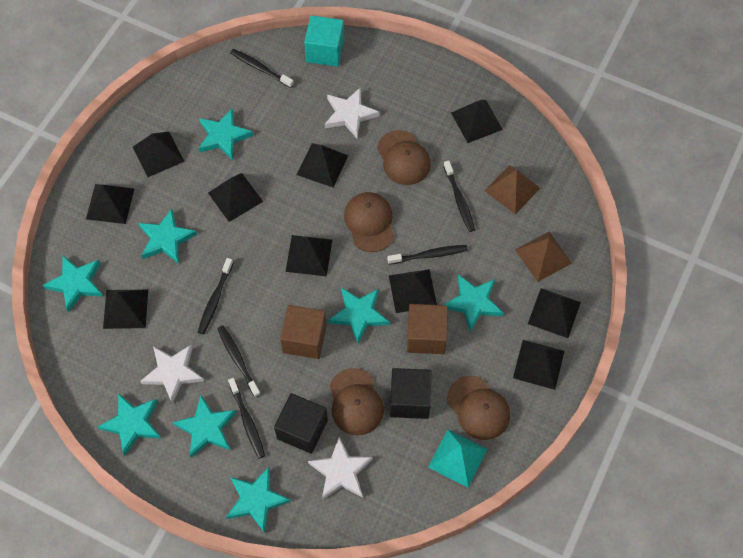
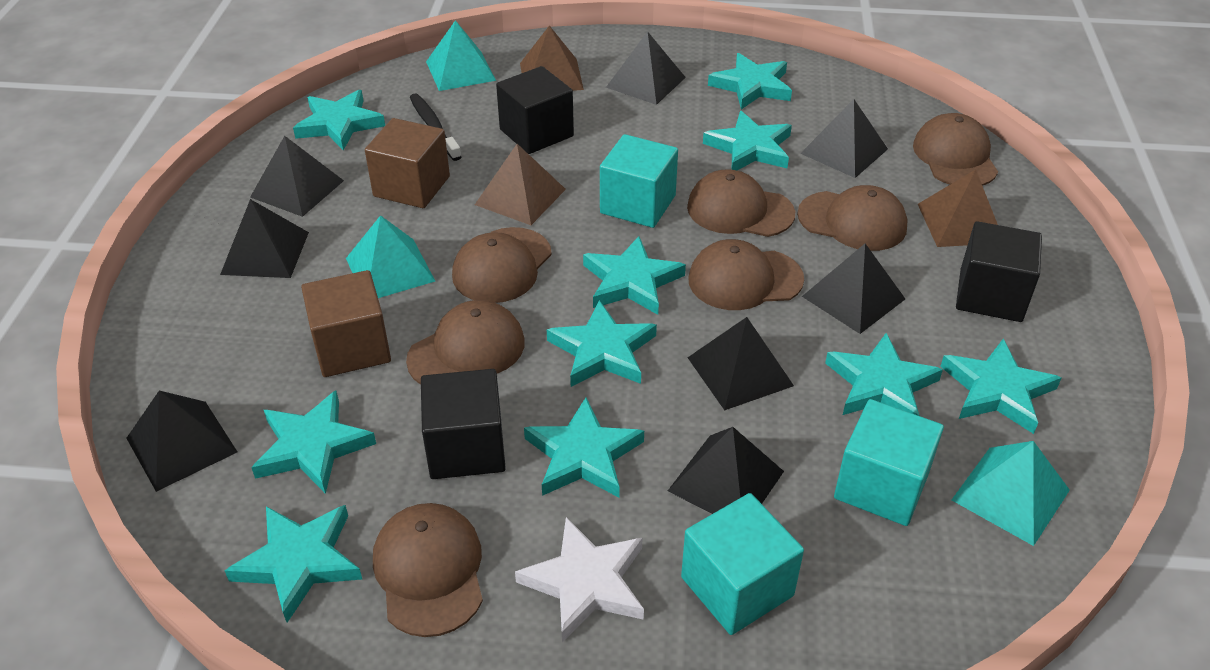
black cube: [274,393,328,454] [390,368,431,419] = 2 -> [421,369,506,479] [496,66,574,154] [956,221,1042,322] = 3
black pyramid: [86,184,134,224] [103,289,148,329] [133,132,185,177] [208,173,263,222] [286,235,332,276] [297,143,348,188] [389,269,437,313] [451,100,503,143] [513,340,564,390] [528,288,581,338] = 10 -> [126,391,237,492] [220,199,309,278] [250,136,344,217] [606,31,686,105] [668,427,784,514] [687,317,794,411] [800,99,888,178] [802,243,905,334] = 8
black toothbrush: [198,258,233,334] [217,325,261,398] [228,378,265,459] [230,49,294,88] [387,245,468,265] [443,160,475,232] = 6 -> [410,93,462,161] = 1
brown cap: [330,368,384,435] [344,192,394,252] [377,130,431,185] [447,376,510,440] = 4 -> [373,503,483,637] [406,300,525,385] [452,227,552,303] [687,169,795,237] [688,239,804,310] [797,185,908,251] [913,113,998,186] = 7
brown pyramid: [484,165,540,214] [515,232,572,282] = 2 -> [475,144,566,225] [520,25,584,91] [918,170,998,247] = 3
turquoise cube: [304,16,344,67] = 1 -> [600,134,678,228] [681,493,804,635] [834,399,944,526] = 3
turquoise pyramid: [428,429,487,488] = 1 -> [346,215,435,298] [426,20,496,91] [952,441,1070,546] = 3
turquoise star: [43,256,103,313] [98,393,161,456] [138,209,197,264] [173,395,237,458] [198,109,253,161] [226,467,291,533] [328,287,389,344] [443,274,503,332] = 8 -> [225,505,362,623] [251,390,376,494] [293,90,385,151] [524,398,644,497] [547,300,657,387] [583,236,686,315] [703,111,792,170] [708,53,792,109] [825,333,943,416] [940,339,1061,434] = 10
white star: [140,344,204,404] [308,437,373,500] [325,87,379,138] = 3 -> [515,517,644,642] = 1

